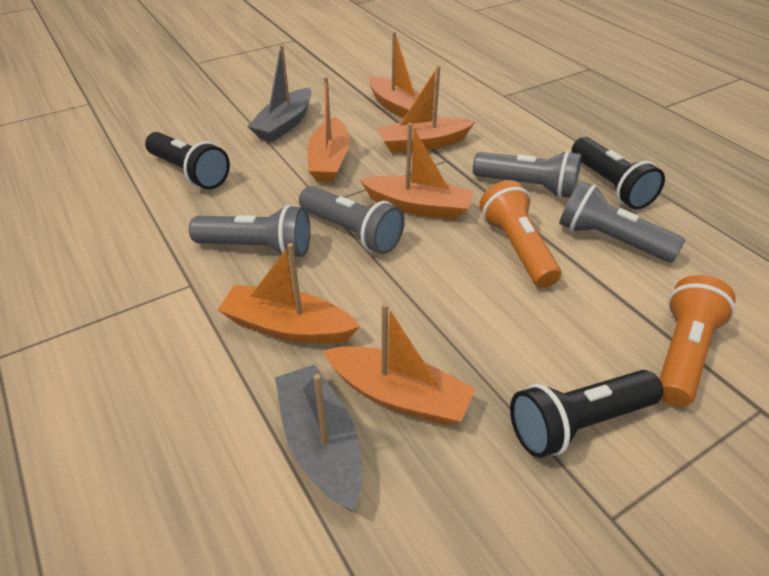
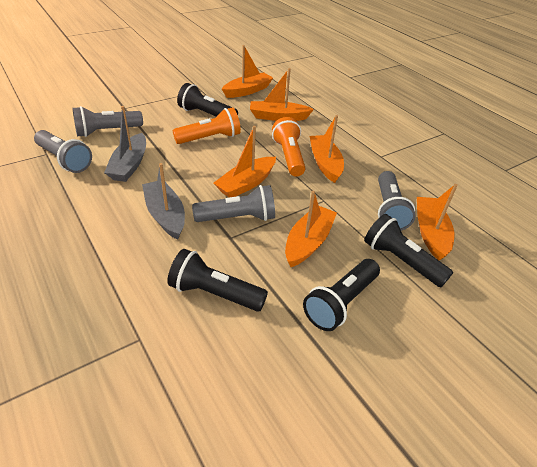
black flashlight: [145,132,230,189] [510,370,663,458] [572,137,665,209] = 3 -> [167,249,268,312] [177,83,238,117] [303,259,380,331] [364,214,453,287] = 4

